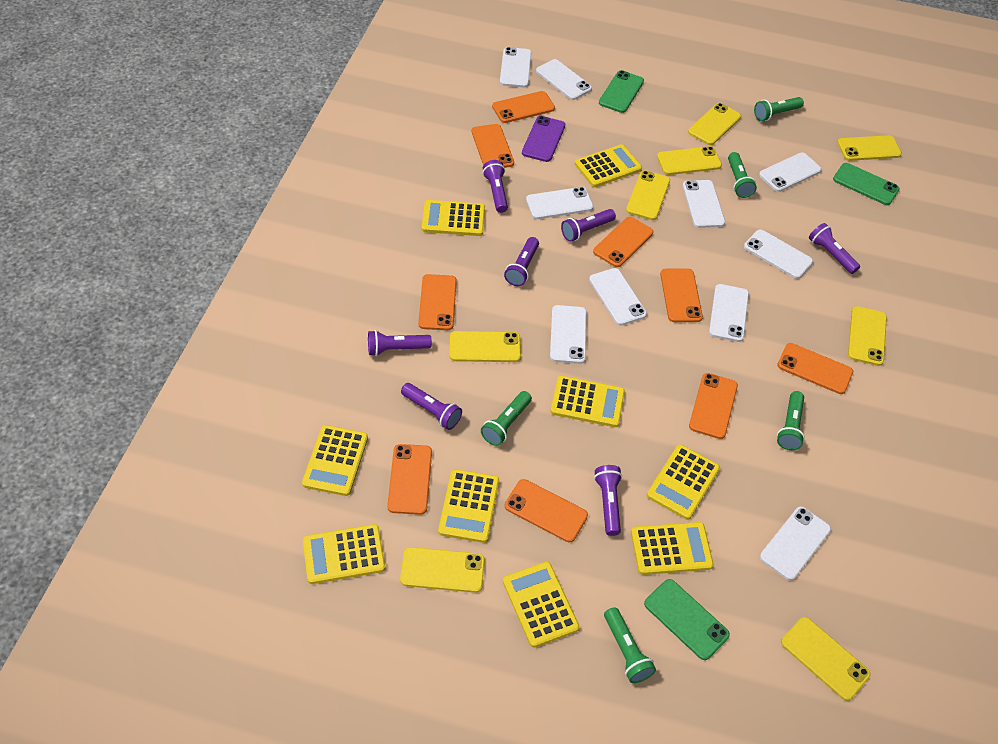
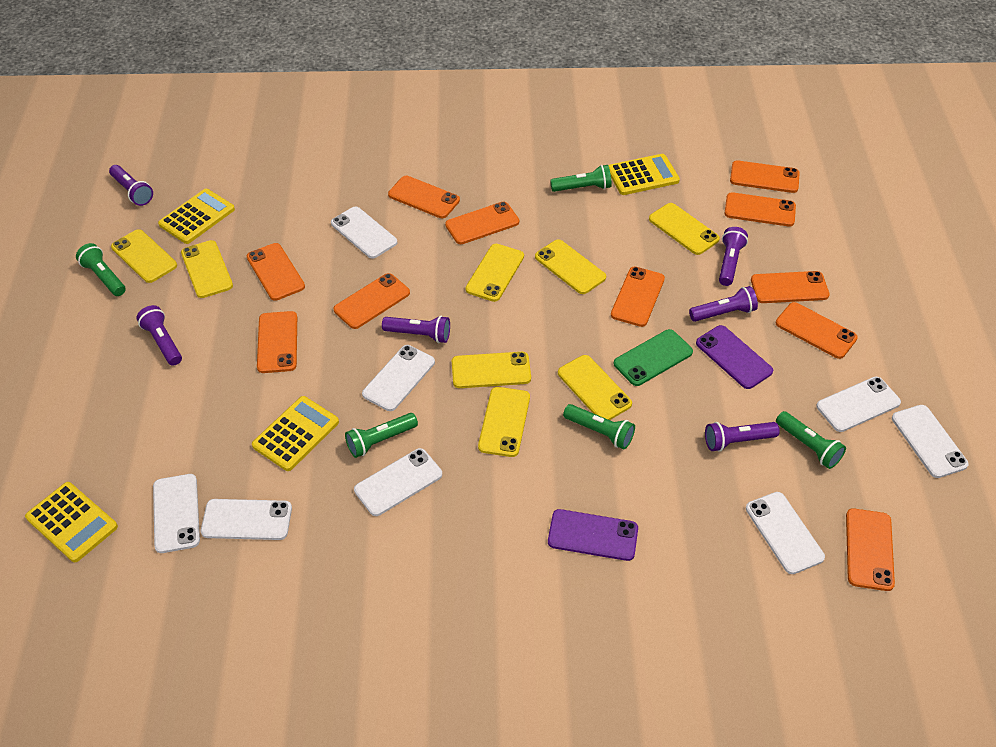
green phone: [599,70,644,113] [644,579,730,660] [833,163,900,205] = 3 -> [614,329,693,386] = 1
orange phone: [387,444,432,515] [418,274,457,330] [472,124,514,168] [492,91,555,123] [505,479,588,542] [593,217,653,267] [660,269,703,322] [689,373,738,439] [777,343,853,394] = 9 -> [247,243,305,301] [257,311,297,373] [334,273,410,329] [388,176,460,218] [445,202,519,244] [611,267,665,327] [724,192,796,227] [730,161,800,193] [751,271,830,303] [776,302,858,359] [846,508,895,591] = 11
purple flashlight: [368,330,432,356] [401,383,462,430] [483,160,508,213] [504,237,539,286] [561,209,616,242] [594,465,622,536] [809,223,860,274] = 7 -> [109,165,153,206] [136,305,182,366] [382,316,450,343] [689,286,758,322] [705,422,780,452] [719,227,748,286] = 6
purple phone: [522,116,565,162] = 1 -> [548,509,638,561] [696,325,773,389] = 2
white phone: [500,47,532,87] [526,187,593,219] [536,59,592,100] [550,305,587,364] [589,268,647,325] [682,180,725,228] [709,284,749,342] [744,230,813,279] [759,153,821,192] [760,507,831,581] = 10 -> [153,474,200,553] [201,499,292,540] [331,207,397,259] [354,448,442,516] [362,345,435,411] [746,492,825,574] [816,377,901,432] [892,405,969,478] = 8
yellow calculator: [302,425,368,496] [303,524,385,584] [422,200,485,236] [438,469,499,543] [503,562,580,648] [551,376,625,427] [575,144,642,187] [631,522,714,575] [647,444,720,520] = 9 -> [25,482,118,562] [158,189,235,244] [252,396,339,471] [608,154,680,195] = 4

